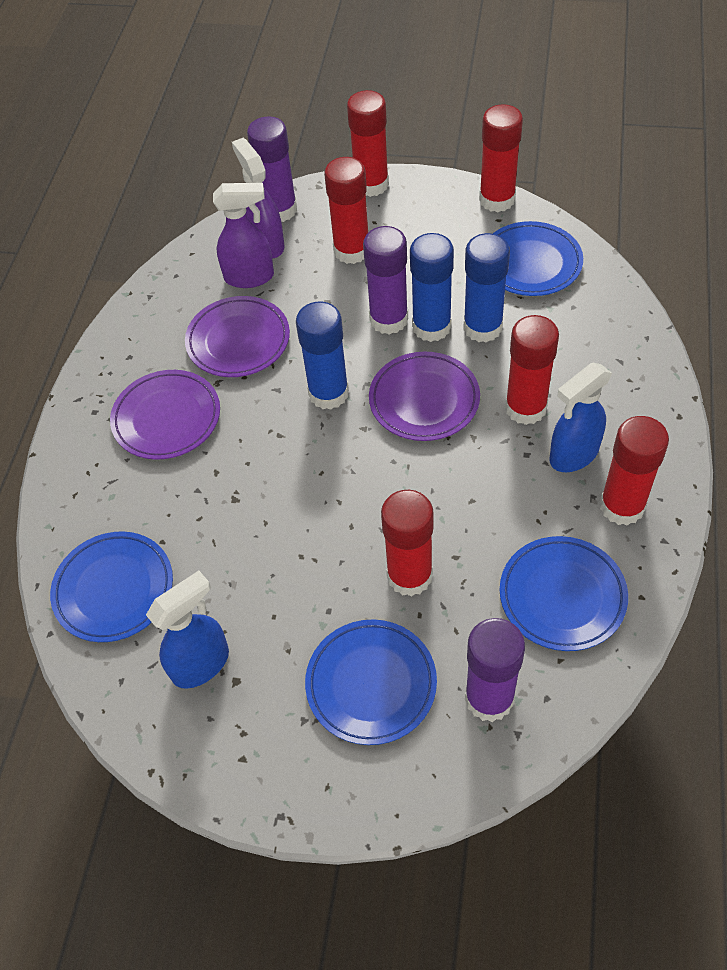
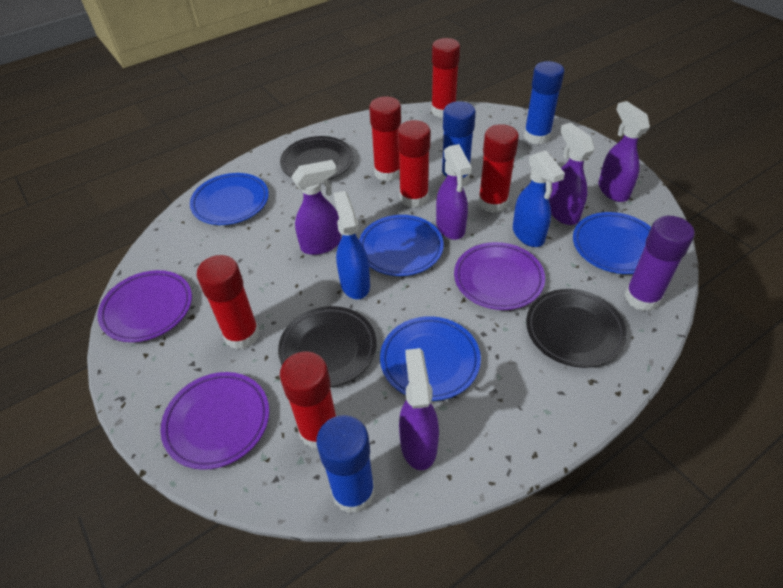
black plate: none = 0 -> [278,306,376,387] [280,136,353,180] [526,289,627,368] = 3
purple glue stick: [247,116,297,222] [363,226,408,335] [465,618,525,722] = 3 -> [624,216,695,311] = 1
purple spray bottle: [213,183,274,288] [232,138,285,259] = 2 -> [291,160,341,255] [399,348,439,470] [436,144,472,240] [549,123,595,225] [598,101,650,202] = 5

